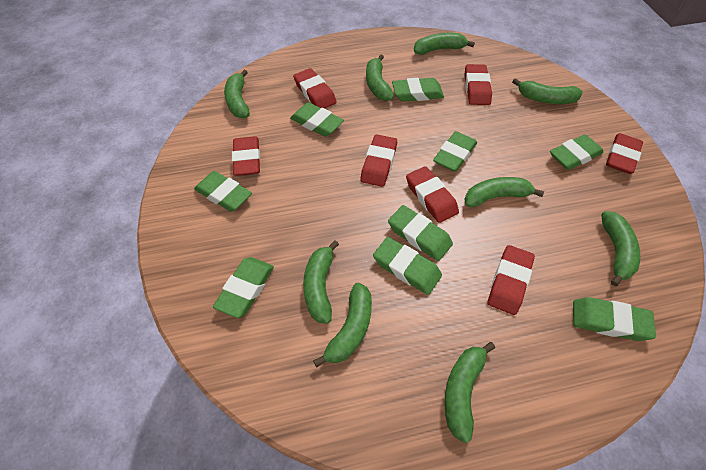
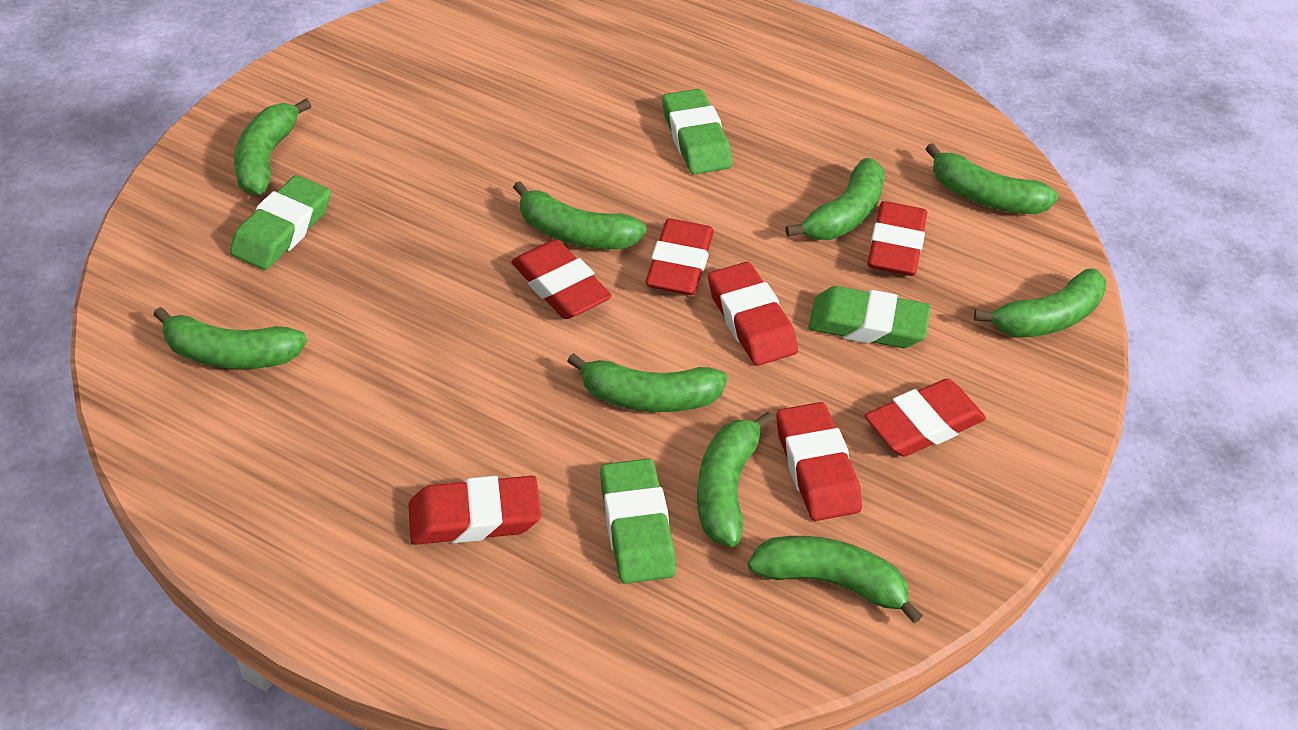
green eraser: [194,171,252,212] [213,257,274,318] [290,102,344,137] [373,237,442,295] [388,205,453,261] [392,78,444,101] [433,131,477,172] [550,134,604,170] [573,297,656,341] = 9 -> [230,175,331,270] [600,459,676,584] [662,89,732,174] [808,286,931,348] = 4

